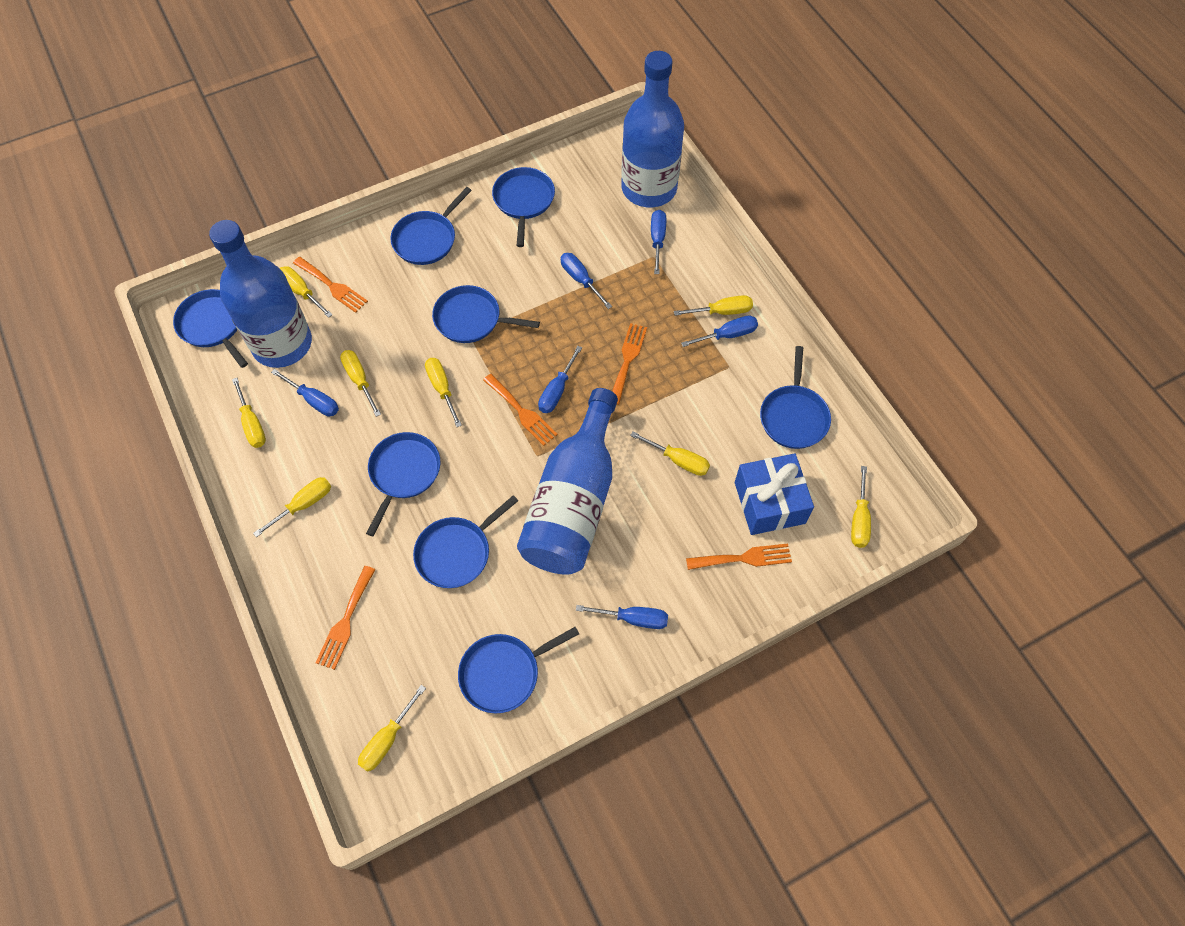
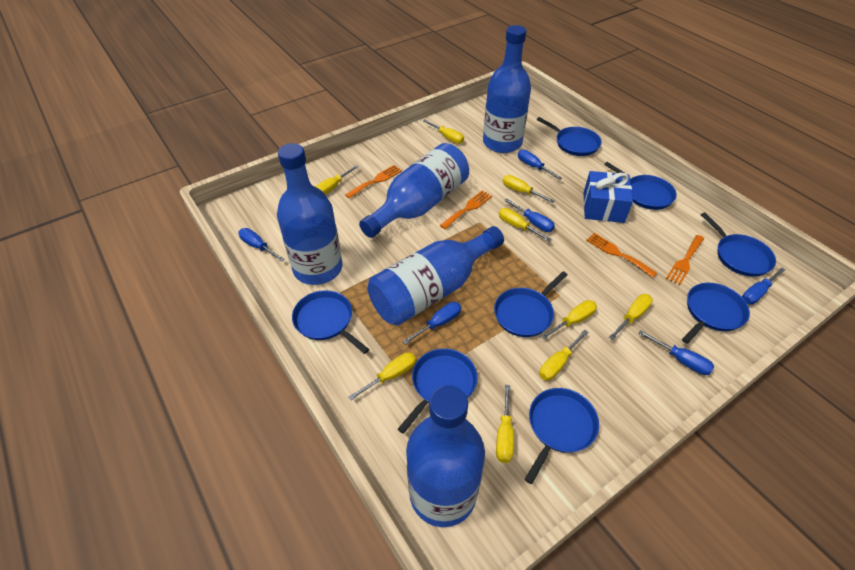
blue bottle: [209,220,312,368] [517,388,618,575] [621,51,684,207] = 3 -> [277,143,343,285] [359,143,469,238] [368,226,504,326] [406,385,485,527] [483,25,531,153] = 5
orange fork: [293,257,368,313] [316,566,376,670] [483,374,558,446] [612,323,647,405] [686,544,792,570] = 5 -> [345,165,402,199] [440,190,492,229] [586,233,657,278] [666,235,704,285] = 4

